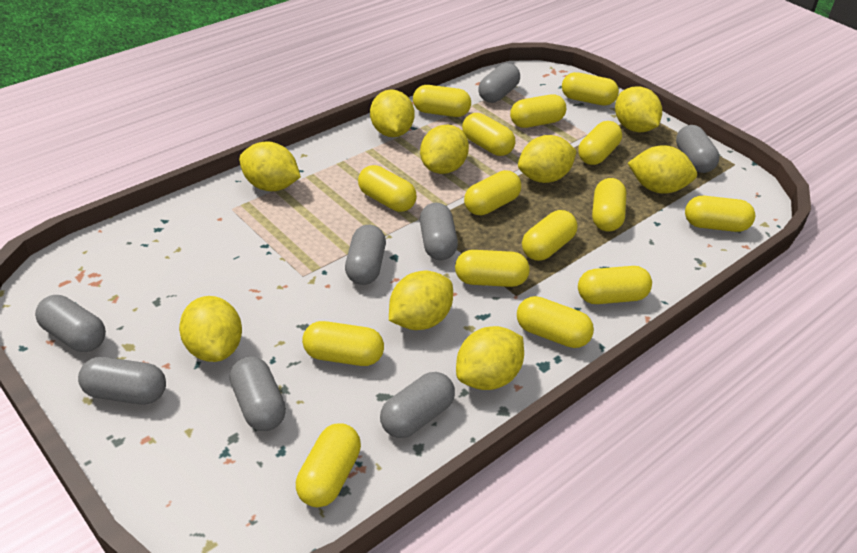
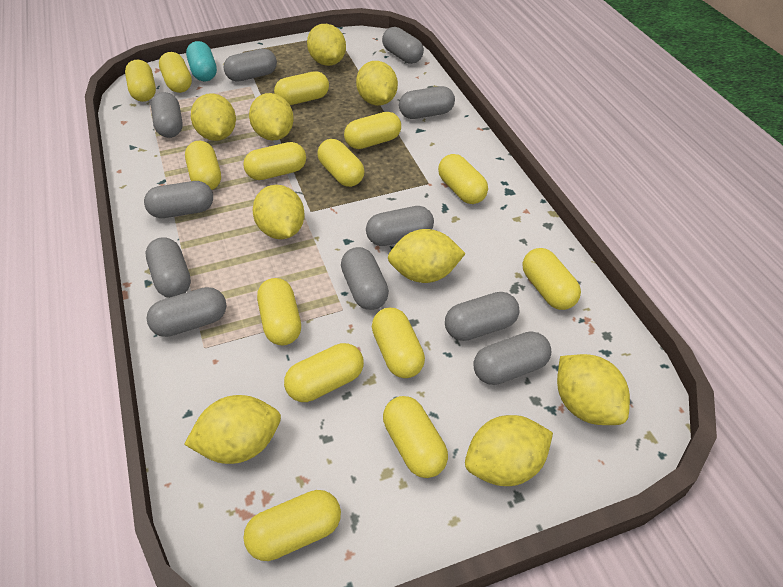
grey capsule: [35,295,106,352] [78,357,166,405] [230,357,286,431] [345,225,386,285] [380,372,455,438] [420,203,458,260] [478,63,520,103] [676,125,720,173] = 8 -> [144,181,213,218] [146,237,191,298] [146,287,226,337] [151,92,183,138] [223,49,277,82] [341,247,389,310] [366,206,434,246] [382,27,424,64] [399,86,455,119] [445,292,519,341] [474,331,552,385] = 11
turquoise capsule: none = 0 -> [186,41,217,81] = 1
yellow capsule: [296,423,361,507] [302,321,384,366] [358,165,417,212] [413,85,471,117] [455,250,530,287] [462,113,515,156] [464,170,521,216] [510,94,566,128] [517,296,594,348] [522,210,577,261] [562,72,619,106] [578,121,622,165] [578,266,652,304] [592,178,626,231] [685,196,755,232] = 15 -> [125,60,156,102] [159,52,192,93] [185,141,221,190] [243,142,306,180] [243,490,341,561] [257,278,301,345] [274,71,329,105] [284,343,364,402] [318,139,364,187] [344,112,401,149] [372,308,425,378] [383,396,448,478] [438,154,488,204] [523,248,581,310] = 14

